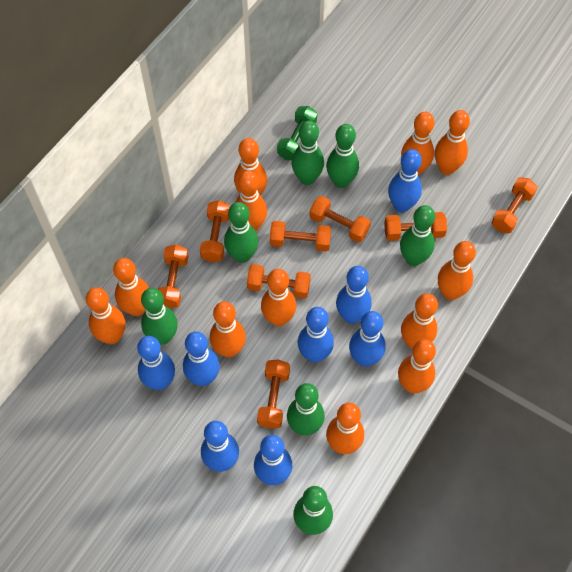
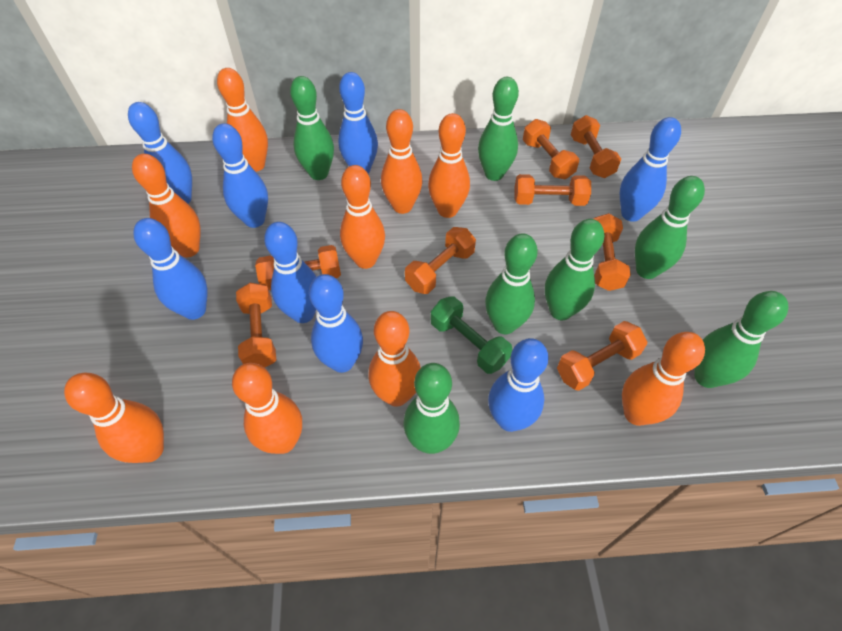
orange bowling pin: [86,287,125,344] [113,258,149,316] [210,302,246,358] [234,138,267,195] [236,170,267,231] [261,269,296,326] [326,403,364,454] [398,339,436,393] [401,112,434,175] [401,293,438,349] [435,110,470,175] [438,241,476,300] = 12 -> [64,373,164,463] [132,154,201,258] [217,68,268,172] [232,363,302,454] [340,165,385,269] [369,311,421,406] [381,109,422,214] [428,113,470,218] [622,332,705,426] = 9

